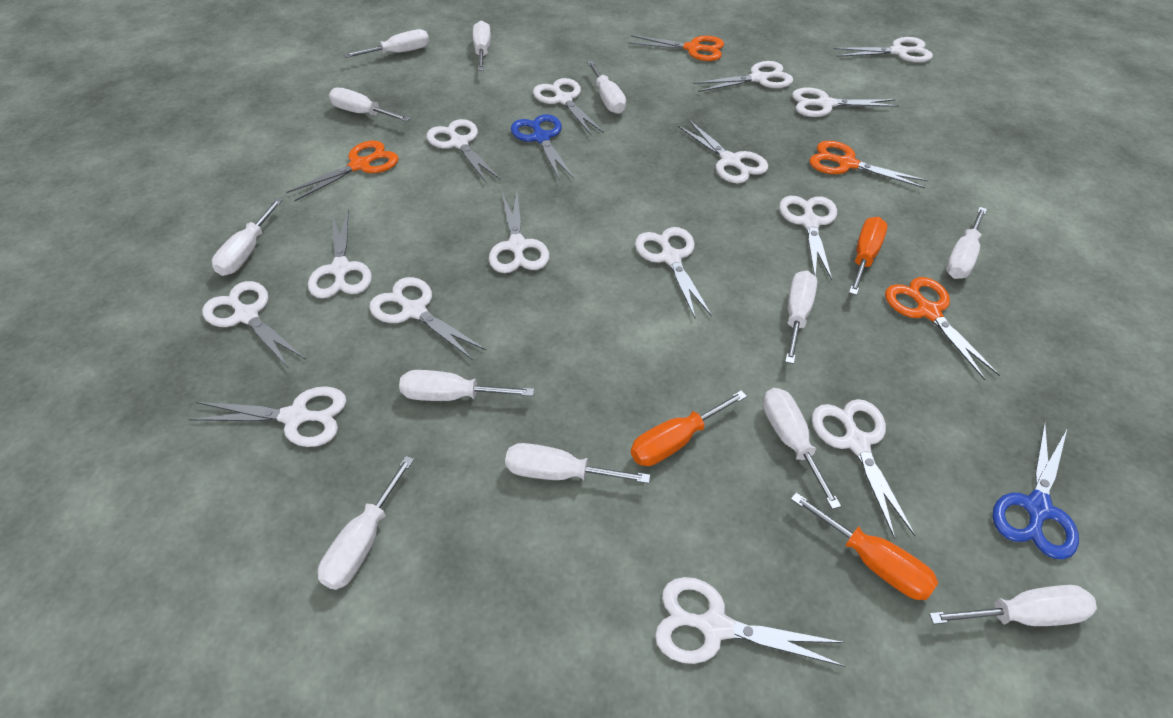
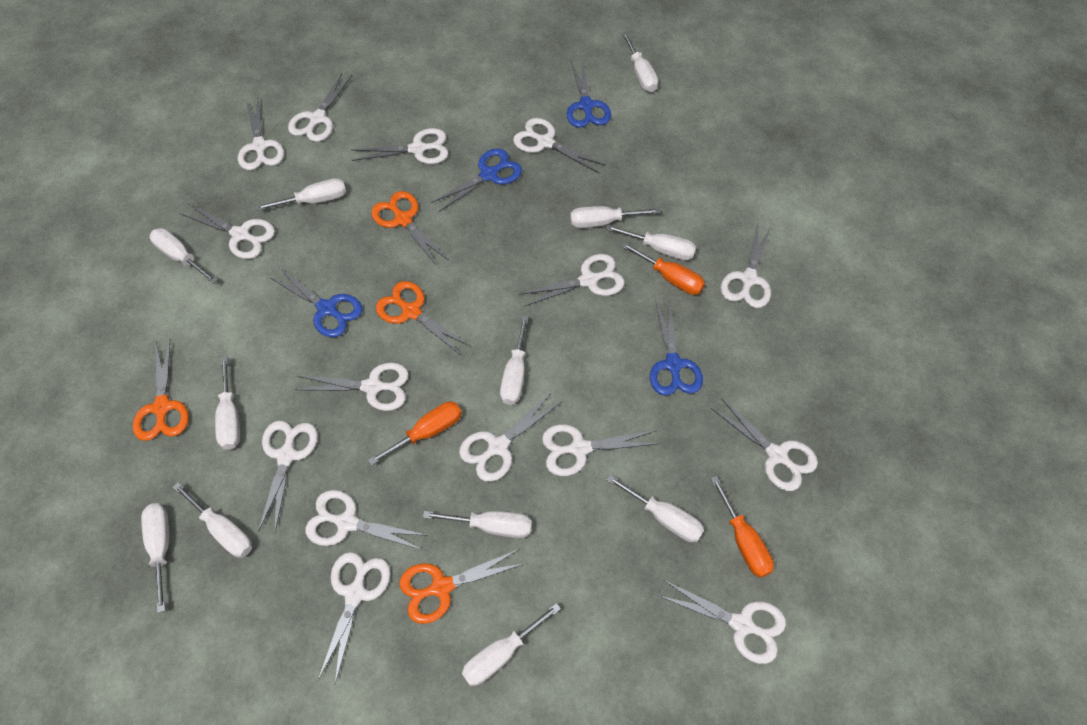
blue scissors: [511,114,574,179] [993,422,1079,560] = 2 -> [269,267,362,337] [431,149,522,212] [567,59,611,128] [650,299,703,396] = 4

